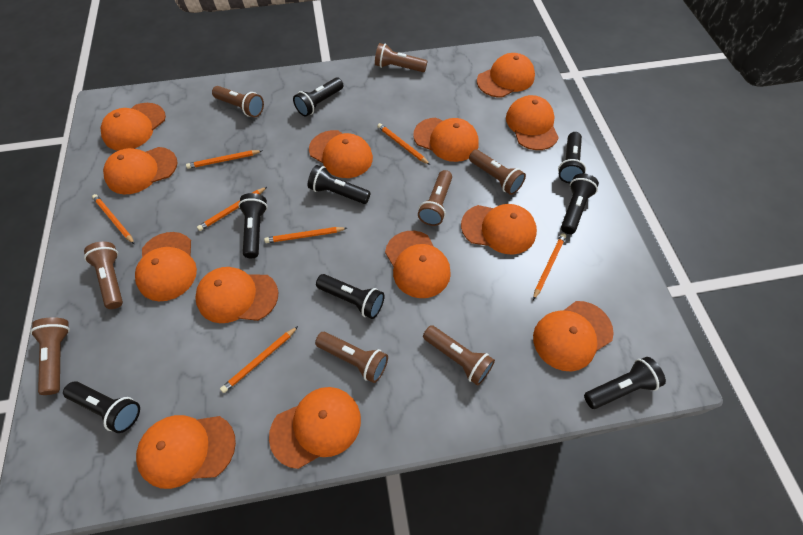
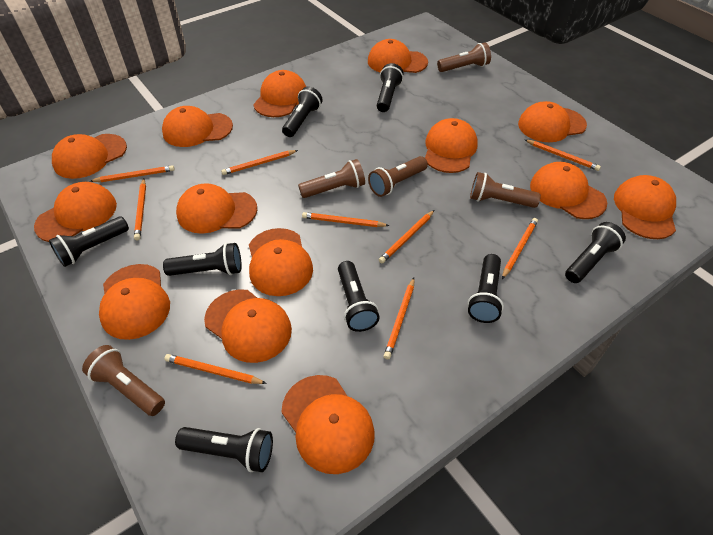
brown flashlight: [30,317,70,395] [84,242,123,309] [212,86,264,117] [315,332,388,383] [375,43,427,72] [418,170,452,226] [423,325,495,386] [469,149,526,195] = 8 -> [82,345,165,416] [298,159,365,198] [368,156,428,197] [437,42,491,72] [470,172,541,208] = 5
orange cap: [100,103,166,151] [103,147,177,194] [135,232,197,301] [136,415,236,489] [195,267,278,323] [269,387,361,469] [309,130,373,178] [385,231,451,298] [413,118,479,162] [461,204,537,255] [477,53,535,98] [506,95,559,150] [533,301,614,371] = 13 -> [34,182,117,242] [52,134,127,179] [99,264,170,340] [162,106,233,147] [176,183,257,234] [204,289,292,363] [249,228,313,296] [253,70,306,117] [282,375,375,474] [368,39,428,73] [425,118,478,173] [518,101,587,142] [530,162,607,219] [614,175,676,239] = 14
orange pencil: [92,194,134,244] [186,150,262,169] [197,187,267,231] [220,326,298,393] [264,227,347,243] [377,123,430,165] [533,233,566,300] = 7 -> [90,165,175,182] [134,179,146,240] [164,354,267,384] [221,150,298,175] [302,212,390,227] [379,210,434,263] [384,278,414,359] [502,218,538,279] [524,139,601,171] = 9

